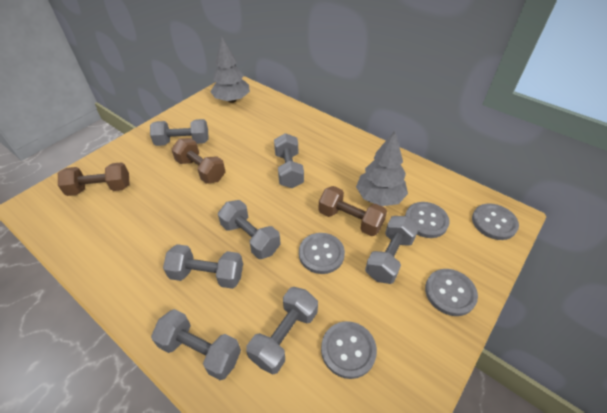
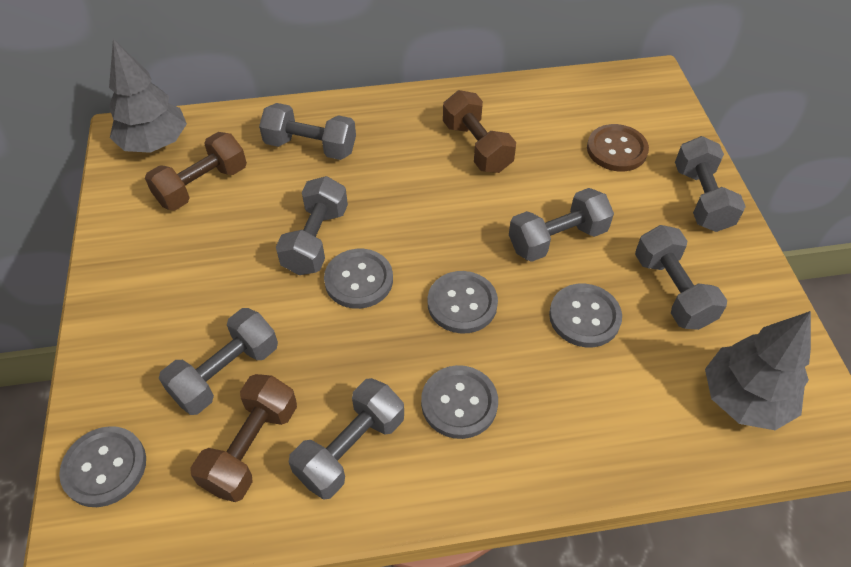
brown button: none = 0 -> [587,124,649,172] = 1

